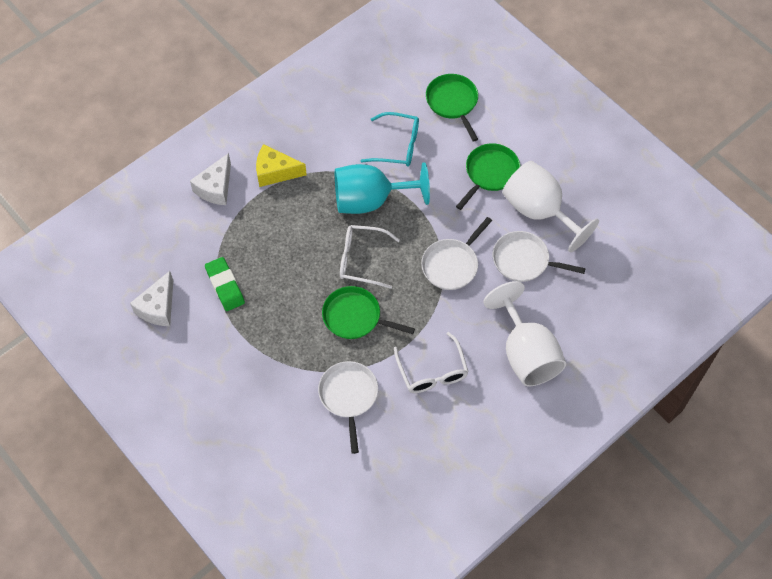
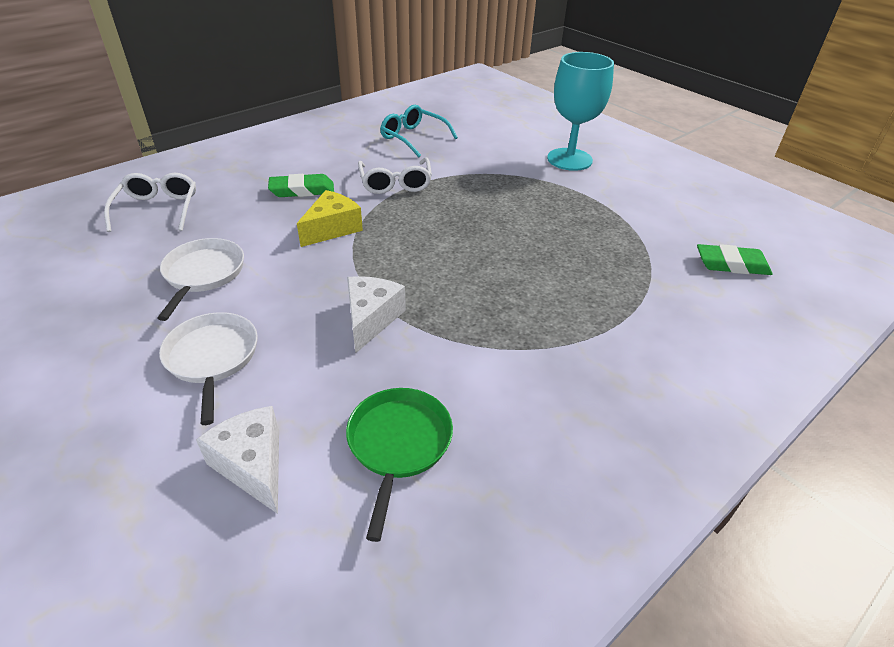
green eraser: [205,257,245,311] = 1 -> [268,174,334,197] [697,244,772,275] = 2
green pan: [322,286,415,339] [426,74,478,141] [456,143,520,210] = 3 -> [346,388,453,542] = 1
white goblet: [483,281,566,386] [502,161,599,253] = 2 -> none = 0
white pan: [318,361,378,454] [421,217,492,290] [493,231,586,282] = 3 -> [157,238,244,321] [159,312,258,425] = 2

